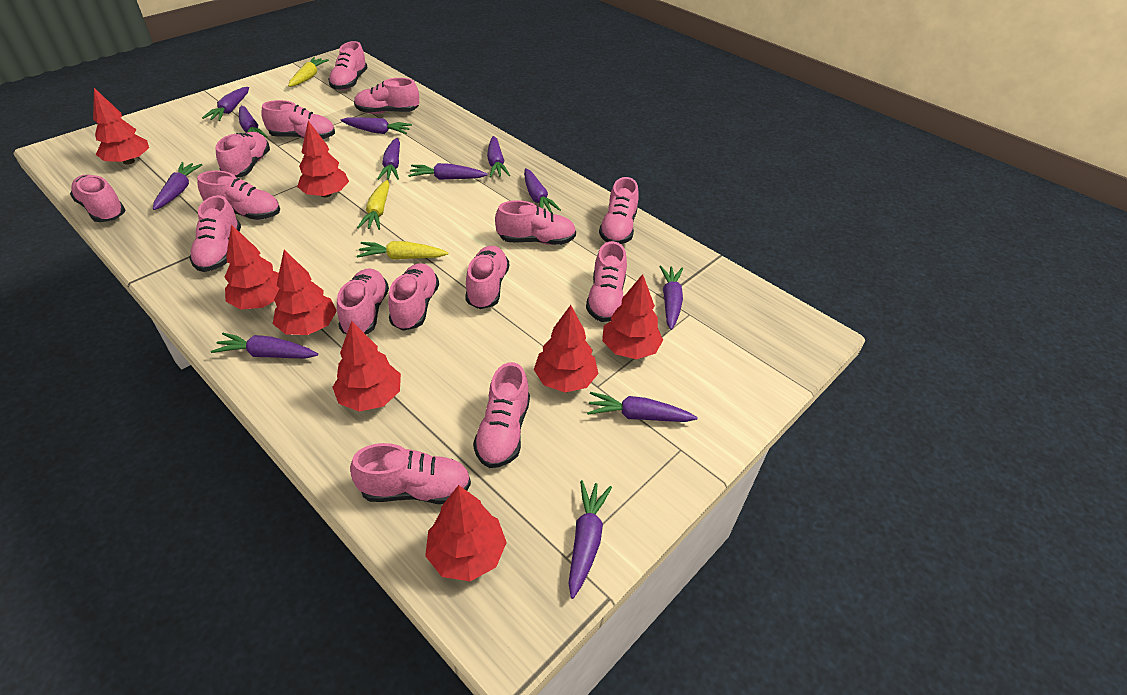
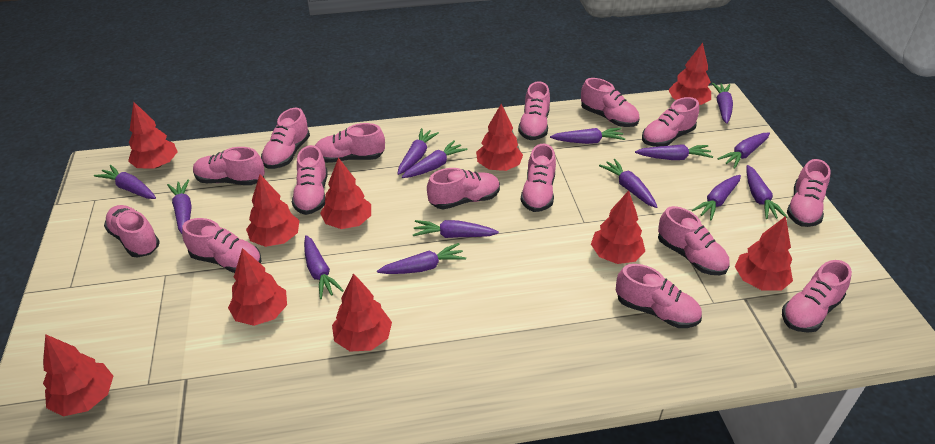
purple carrot: [153,162,203,210] [202,87,249,121] [211,333,318,358] [239,106,268,137] [341,117,412,134] [378,138,400,180] [408,163,488,180] [487,136,510,177] [524,168,561,213] [569,480,612,599] [587,392,698,422] [659,265,683,330] = 12 -> [94,165,156,199] [167,180,192,234] [304,235,344,299] [377,243,466,274] [398,128,439,175] [402,140,467,178] [413,220,499,238] [550,128,625,144] [599,159,657,208] [635,144,713,160] [692,175,741,220] [712,83,733,124] [718,132,770,169] [746,165,787,219] = 14
red tree: [93,88,149,165] [224,225,280,309] [273,250,337,335] [297,121,349,197] [333,321,401,412] [425,485,507,581] [534,305,598,393] [602,274,663,359] = 8 -> [43,334,113,417] [128,102,177,169] [228,248,287,326] [246,174,299,247] [320,158,371,229] [332,273,392,352] [476,104,523,171] [591,190,645,264] [668,43,711,105] [735,216,793,291] = 10
yellow carrot: [288,57,329,87] [357,180,390,230] [357,241,449,260] = 3 -> none = 0

